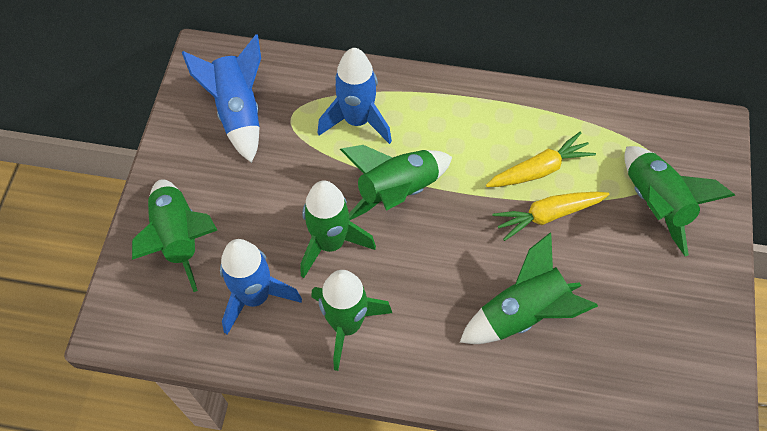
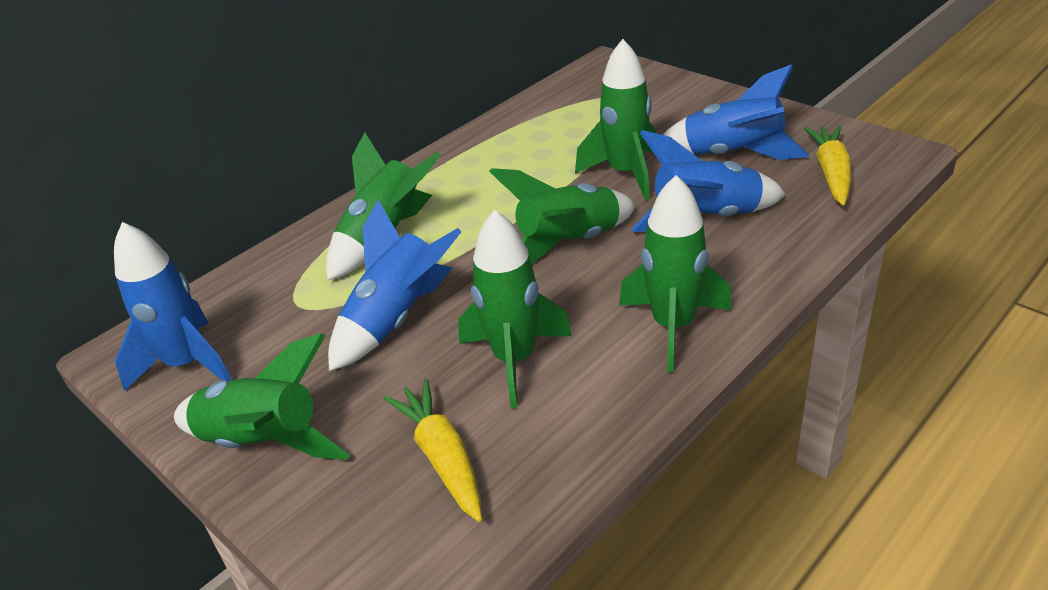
blue rocket: [182,34,261,163] [220,239,302,335] [318,48,392,144] = 3 -> [114,222,232,391] [328,200,461,371] [631,130,786,232] [663,64,809,160] = 4

